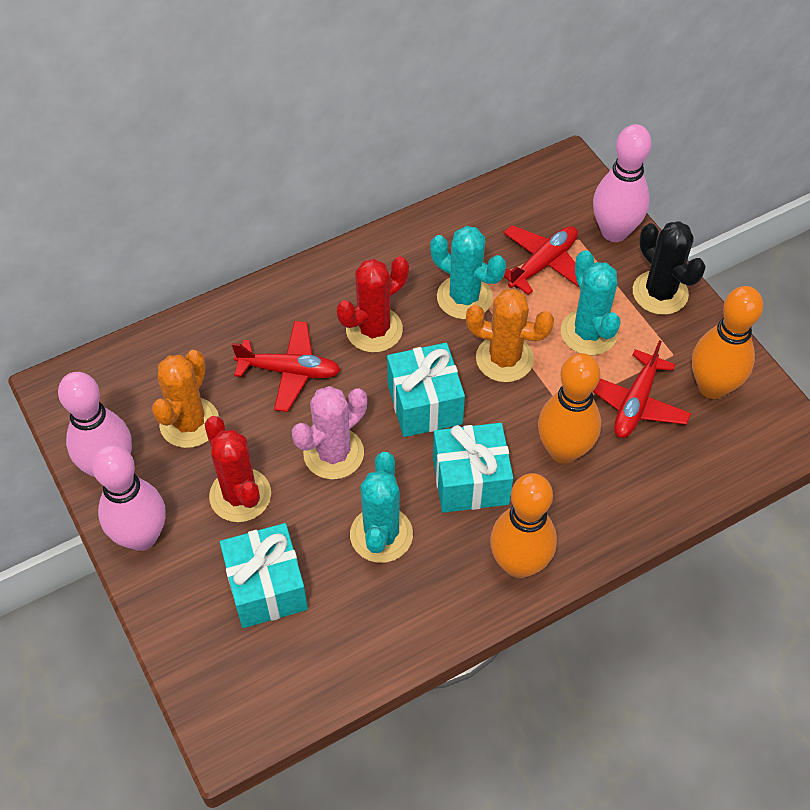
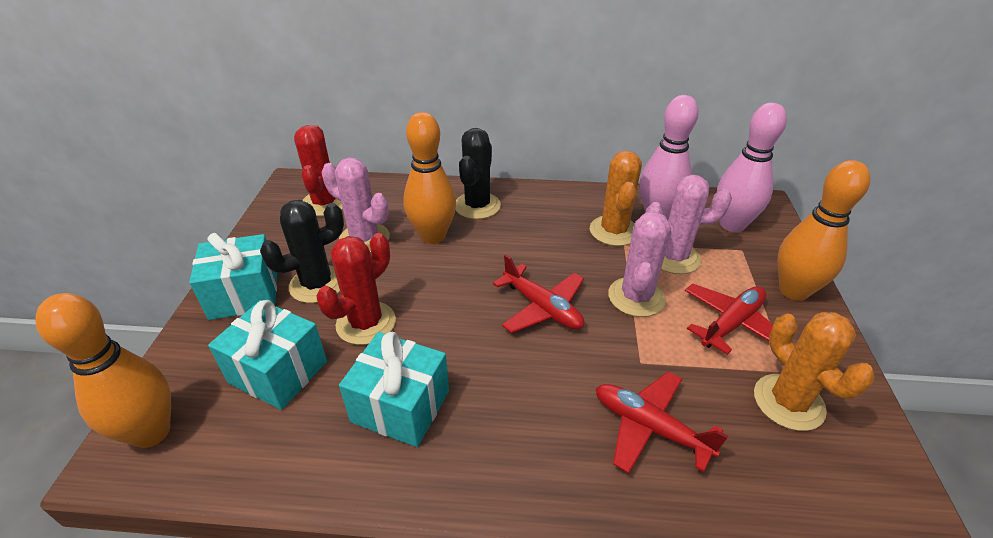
black cactus: [633,221,706,315] = 1 -> [260,200,344,303] [455,128,501,219] = 2
pink bowling pin: [58,372,132,477] [92,444,166,551] [593,124,652,242] = 3 -> [640,95,699,220] [717,103,787,232] = 2
pink cactus: [292,386,367,480] = 1 -> [321,158,390,253] [608,207,671,317] [646,175,732,274] = 3
turquoise cactus: [350,452,413,563] [430,226,506,320] [561,250,621,355] = 3 -> none = 0

